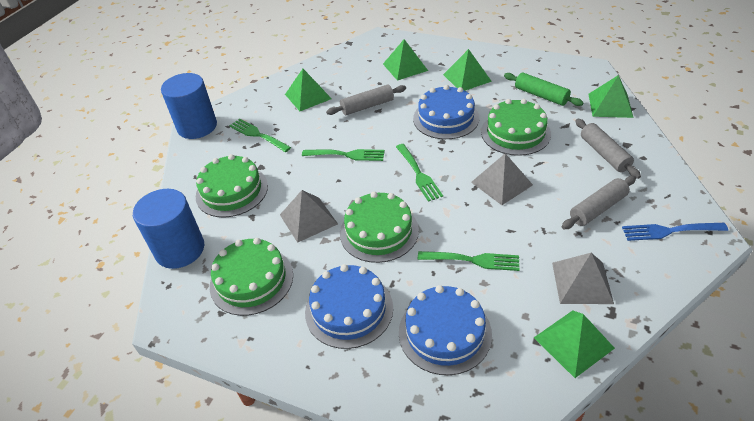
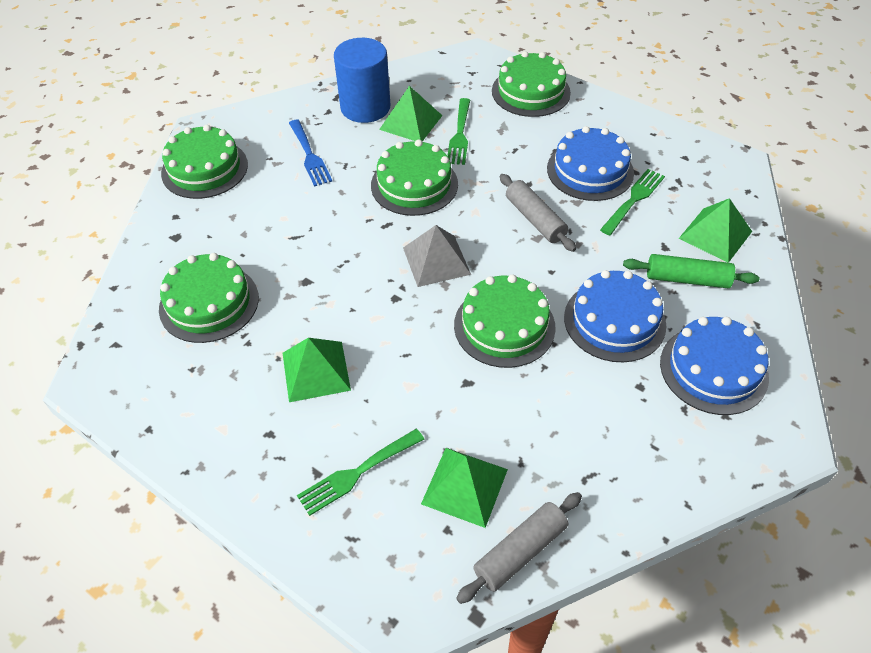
blue cylinder: [133,189,204,269] [161,73,217,139] = 2 -> [334,38,390,123] = 1
green cake: [196,154,268,217] [210,238,293,316] [340,192,419,263] [481,99,551,156] = 4 -> [159,253,259,343] [161,125,248,199] [371,139,458,216] [454,275,556,368] [492,51,571,117] = 5
green fork: [230,119,291,152] [302,149,385,161] [396,144,443,202] [418,251,519,271] = 4 -> [297,429,424,516] [447,98,470,165] [600,169,665,235] = 3
green pyramid: [285,69,332,111] [383,39,428,81] [443,49,492,91] [534,310,615,378] [588,75,634,118] = 5 -> [283,338,351,402] [379,86,442,141] [421,448,508,528] [679,198,752,263] = 4
grey pyramid: [280,190,338,243] [471,153,533,205] [552,253,614,304] = 3 -> [403,225,471,287] = 1
grey rolling pin: [326,84,406,115] [562,176,636,229] [575,119,641,179] = 3 -> [456,492,582,604] [500,174,576,252] = 2

